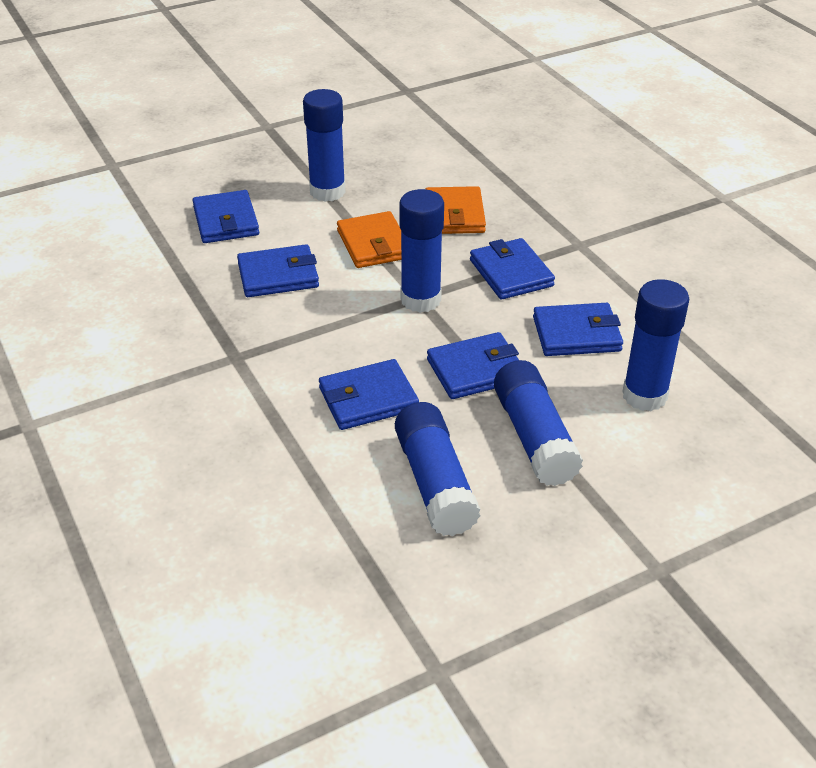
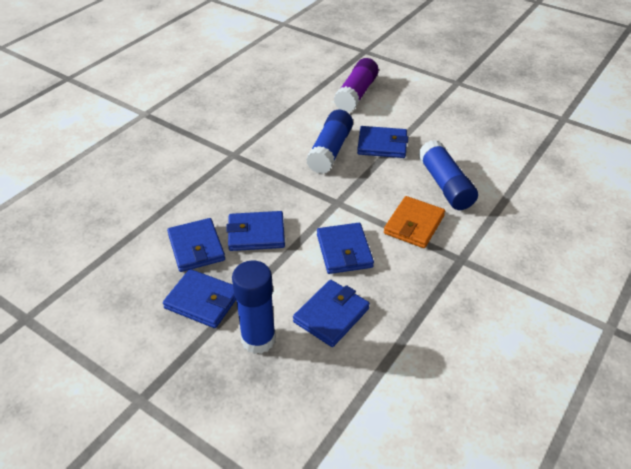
blue glue stick: [303,89,346,202] [395,402,480,536] [399,189,444,313] [494,360,583,486] [622,279,689,411] = 5 -> [232,260,276,354] [306,110,353,174] [418,140,478,210] = 3
orange wallet: [337,211,401,268] [426,186,486,234] = 2 -> [384,196,445,248] = 1
purple glue stick: none = 0 -> [334,58,379,112] = 1

